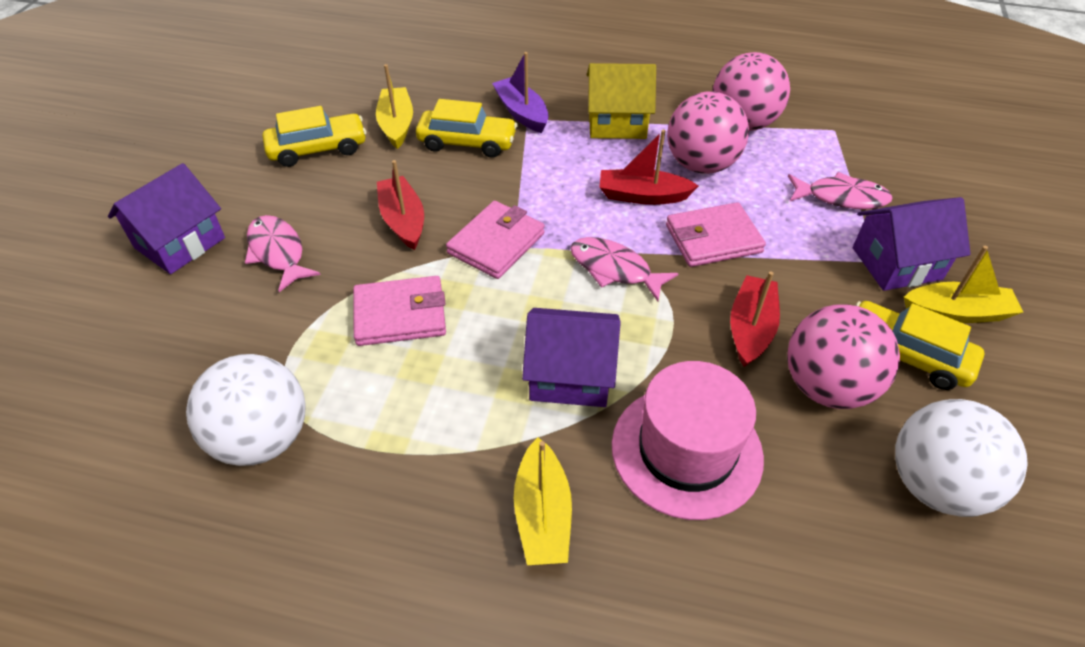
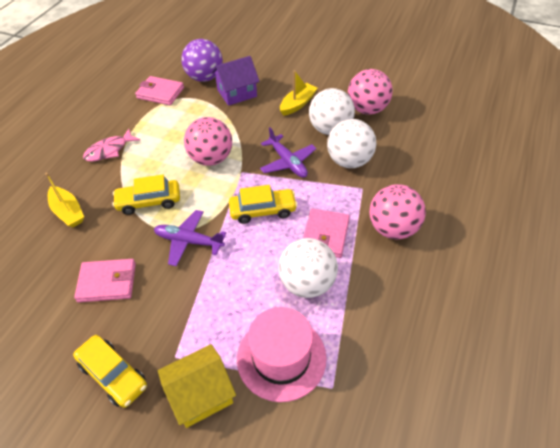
pink fish: [245,215,321,292] [570,237,679,302] [788,172,893,209] = 3 -> [83,129,140,162] = 1
purple ball: none = 0 -> [181,39,223,82] = 1
purple boat: [492,52,549,133] = 1 -> none = 0
purple house: [108,163,225,274] [522,308,621,407] [853,197,971,291] = 3 -> [212,56,260,106] = 1
purple plane: none = 0 -> [154,210,226,266] [260,127,316,178] = 2
red boat: [377,160,424,250] [599,130,699,205] [730,271,780,367] = 3 -> none = 0
white ball: [186,354,305,466] [895,399,1028,517] = 2 -> [278,238,338,298] [309,88,355,135] [327,119,376,168] = 3
yellow boat: [376,64,413,149] [514,437,572,565] [904,246,1023,323] = 3 -> [45,173,84,228] [280,70,318,116] = 2

